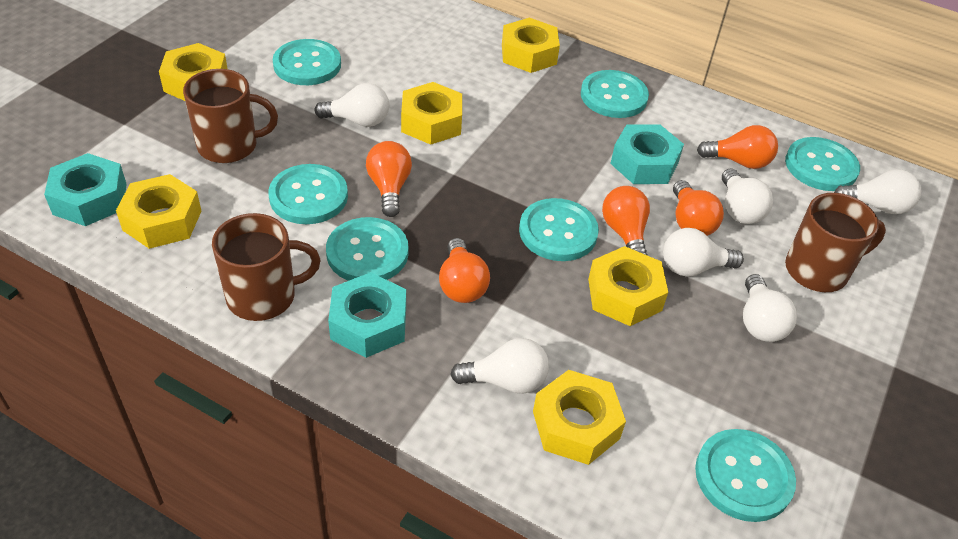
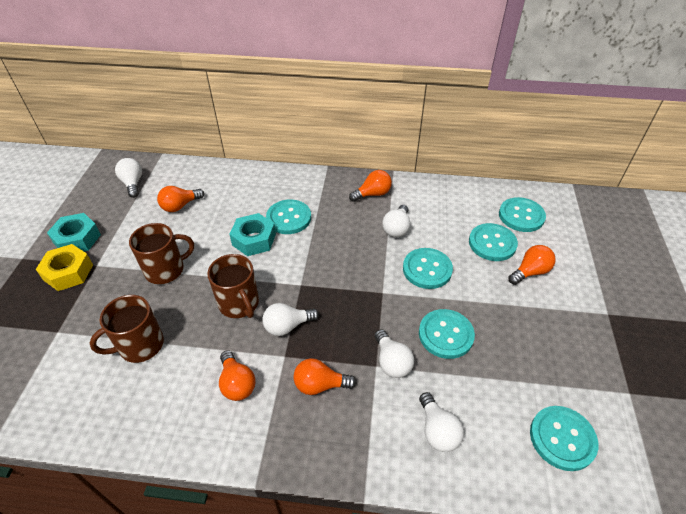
turquoise button: [268,164,348,224] [273,39,341,85] [326,217,409,281] [519,198,599,261] [581,70,649,118] [695,429,796,522] [785,137,860,191] = 7 -> [266,199,311,234] [403,248,453,289] [419,309,475,359] [469,223,518,261] [499,197,546,232] [530,406,598,471] = 6
turquoise nut: [44,153,127,226] [328,272,406,358] [610,125,684,184] = 3 -> [47,213,101,251] [229,213,276,256] = 2
white light bulb: [315,83,389,127] [450,338,549,394] [663,228,744,277] [722,169,773,224] [743,274,797,342] [834,169,921,214] = 6 -> [115,158,142,198] [262,303,319,336] [375,329,414,378] [382,205,410,237] [419,392,464,452] = 5
yellow nut: [116,174,201,249] [159,43,228,101] [401,82,462,145] [502,18,560,73] [533,370,626,465] [588,246,668,326] = 6 -> [36,244,93,291] = 1

